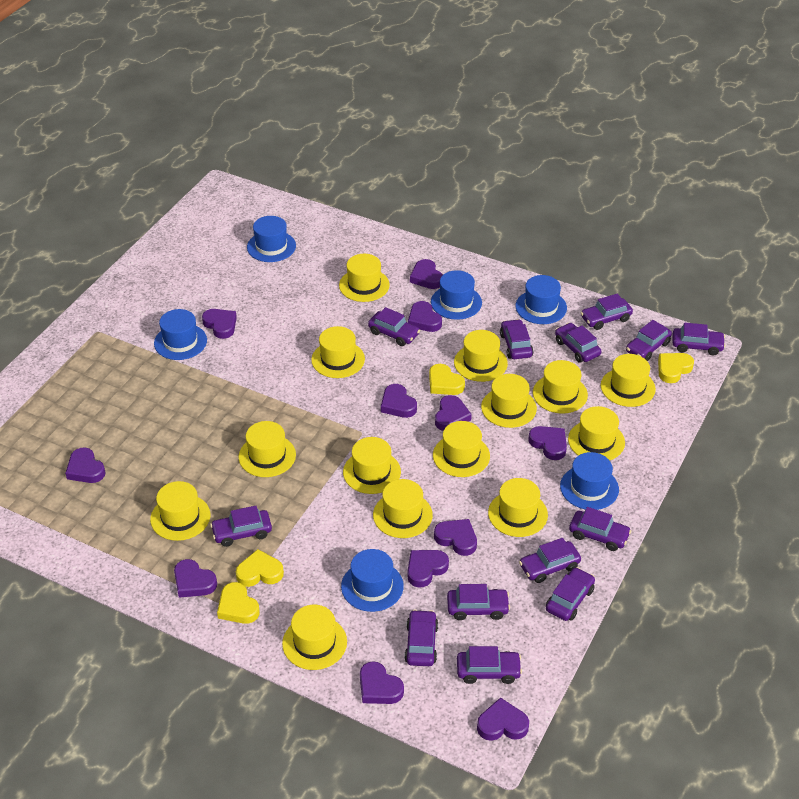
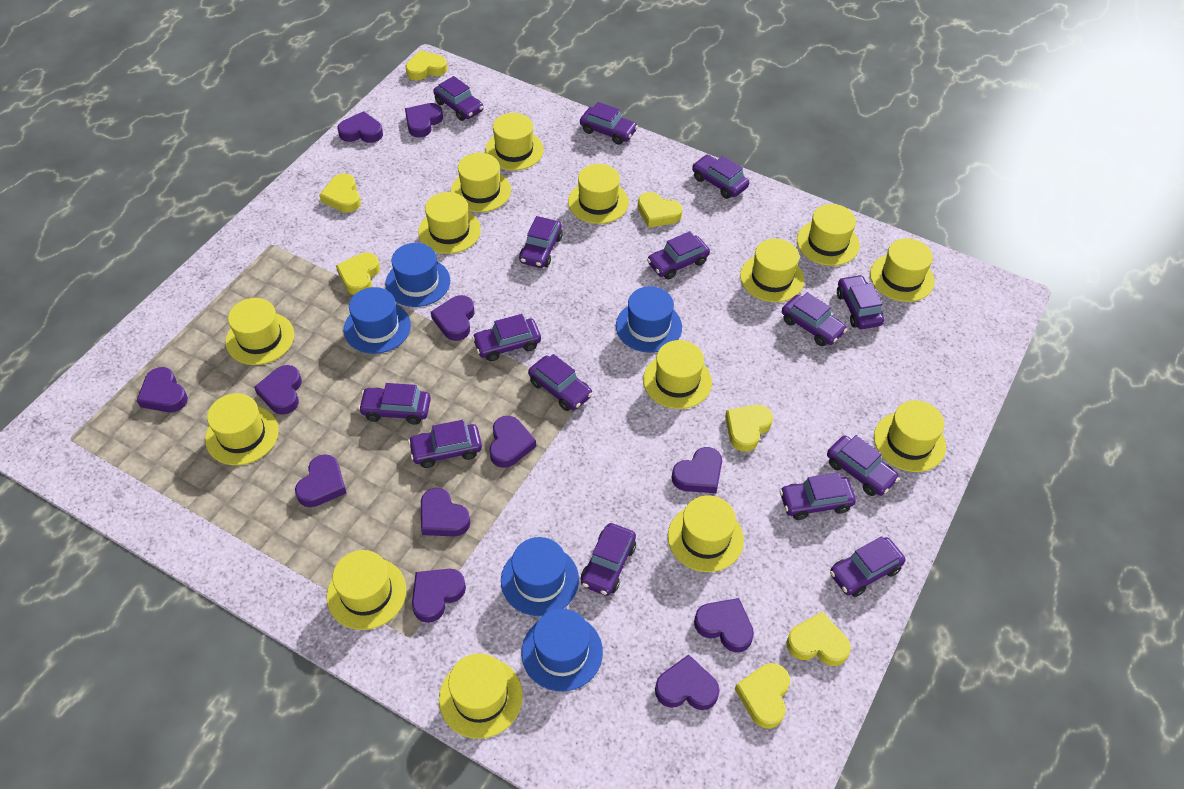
blue hat: [154,309,207,360] [247,216,296,262] [341,549,404,612] [431,270,482,320] [516,275,567,324] [560,452,619,510] = 6 -> [344,287,411,354] [385,243,450,307] [501,537,579,616] [521,609,603,691] [616,286,682,353] = 5
purple car: [210,506,272,547] [368,307,420,346] [404,610,438,666] [447,584,510,620] [457,646,522,684] [500,319,533,359] [519,538,581,583] [546,567,595,621] [555,323,601,363] [569,507,631,551] [581,294,633,330] [626,320,672,361] [673,323,726,355] = 13 -> [358,383,431,425] [408,420,482,468] [433,76,484,121] [472,314,541,361] [519,216,563,268] [528,354,593,411] [580,102,638,145] [581,523,636,596] [647,231,710,279] [692,155,749,199] [779,473,856,520] [782,292,847,346] [827,435,900,496] [830,536,906,597] [837,274,884,329] = 15
yellow heart: [217,582,260,624] [236,549,284,587] [429,364,465,395] [658,353,694,383] = 4 -> [319,174,361,213] [336,253,380,295] [405,50,448,81] [638,192,683,228] [725,405,773,452] [735,663,790,729] [786,612,851,666] = 7

